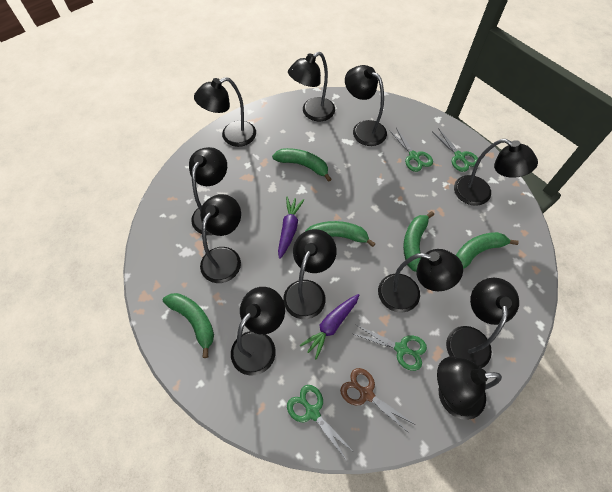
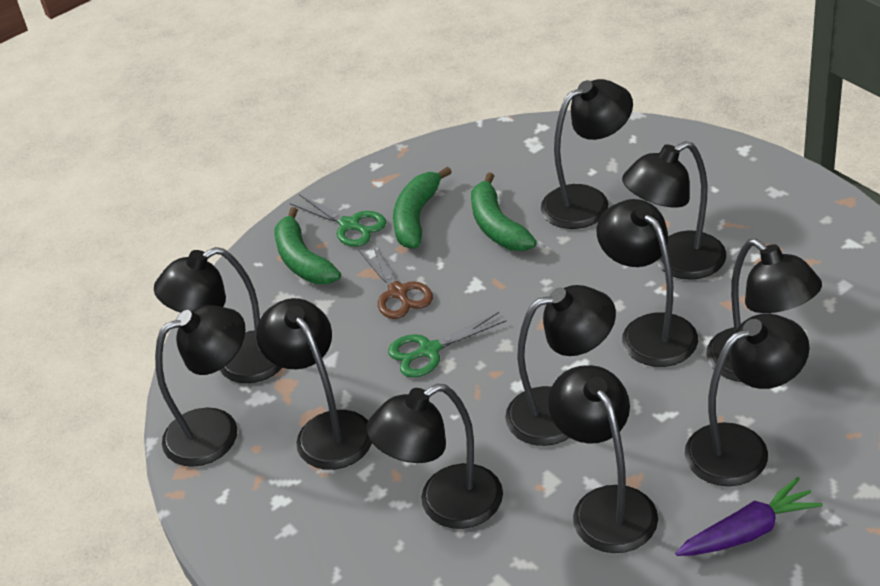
green banana: [163,293,214,358] [272,148,332,182] [306,221,376,247] [403,211,434,272] [456,232,519,269] = 5 -> [274,207,341,284] [393,166,452,249] [471,173,537,251] = 3
green scissors: [287,385,355,461] [354,325,427,371] [390,128,433,172] [432,128,478,172] = 4 -> [290,194,386,247] [388,312,507,378] = 2
purple carrot: [278,197,304,259] [300,294,359,360] = 2 -> [675,477,823,556] = 1

